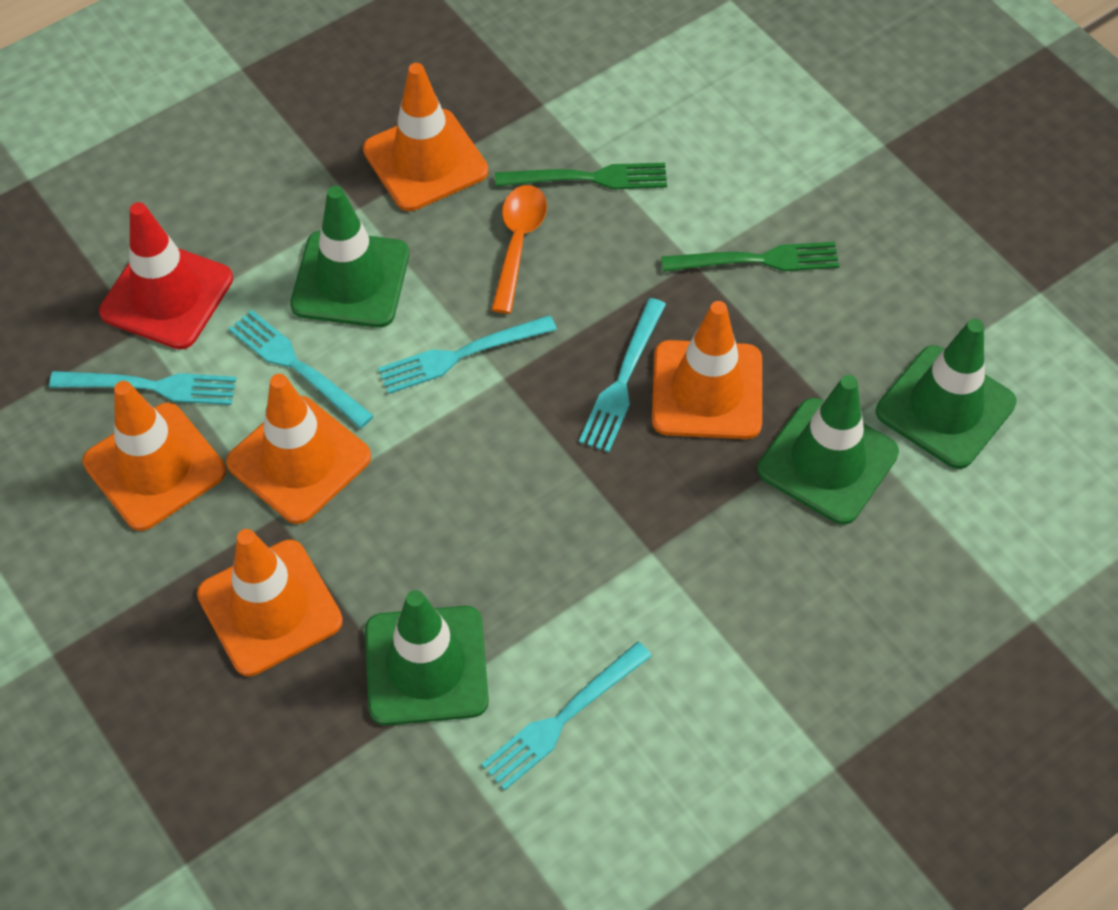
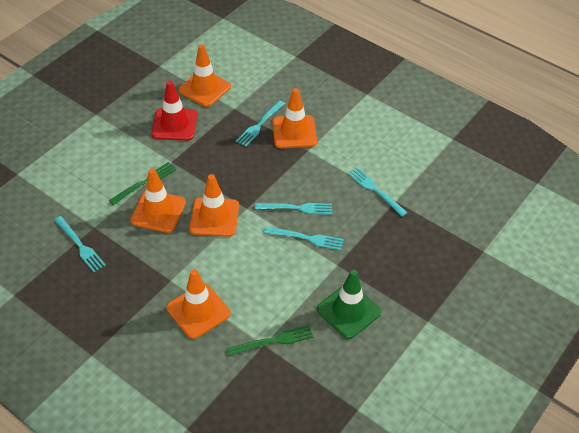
green traffic cone: [290,186,409,328] [365,590,489,726] [757,375,899,525] [876,319,1017,469] = 4 -> [317,270,381,339] = 1
orange spoon: [491,185,547,314] = 1 -> none = 0

